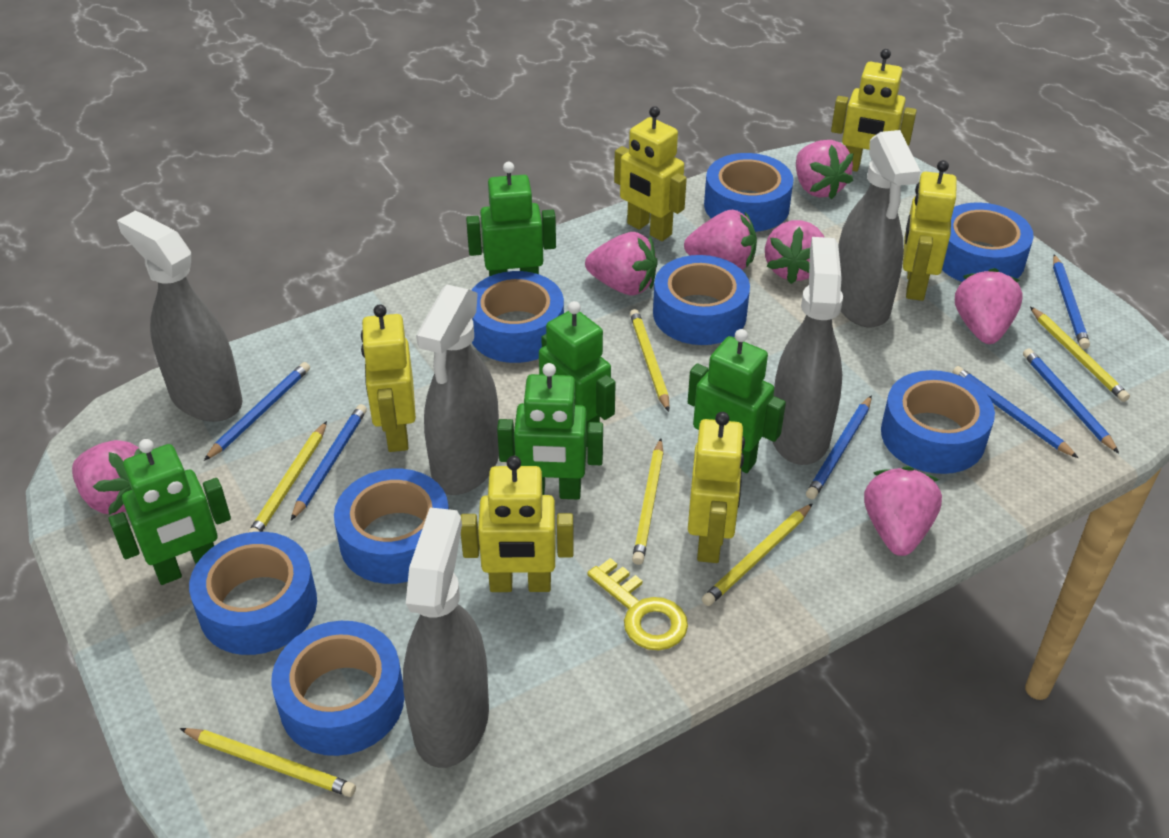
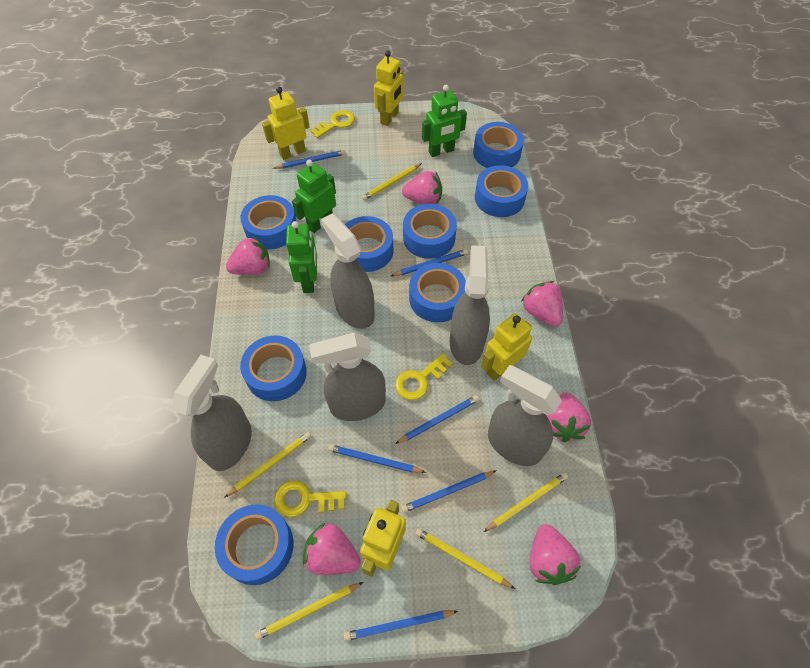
green robot: [109,439,231,585] [466,162,556,276] [497,363,603,500] [539,301,616,432] [688,329,786,473] = 5 -> [286,221,317,293] [292,160,336,233] [422,85,467,157] = 3
pink strawberry: [72,440,143,515] [585,232,658,296] [684,209,757,270] [765,220,824,284] [796,140,853,199] [864,466,942,556] [955,268,1023,344] = 7 -> [226,236,270,275] [303,522,361,575] [402,171,442,205] [521,281,563,327] [530,524,581,585] [546,392,591,442] = 6
yellow key: [587,558,688,651] = 1 -> [274,480,346,517] [310,110,355,138] [395,353,453,400] = 3
yellow pencil: [180,728,356,797] [247,421,327,533] [630,309,670,412] [632,438,663,565] [702,503,813,606] [1030,307,1130,402] = 6 -> [224,432,311,498] [255,582,363,640] [362,163,422,200] [415,528,515,589] [484,473,568,532] = 5
yellow robot: [361,304,416,452] [461,456,574,592] [614,106,687,241] [688,412,745,563] [831,49,917,172] [903,160,957,301] = 6 -> [262,87,310,160] [360,500,406,577] [374,51,403,126] [481,313,532,381] = 4

